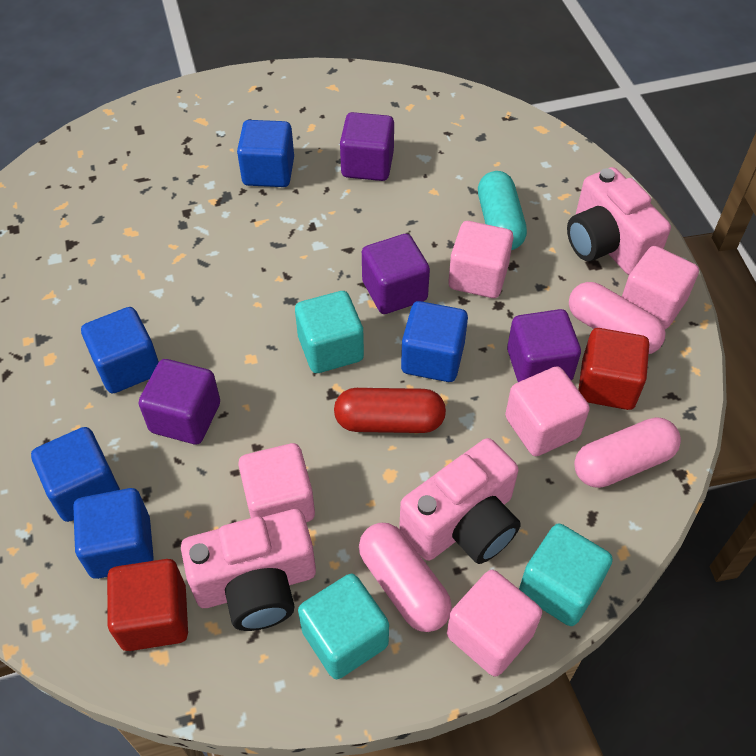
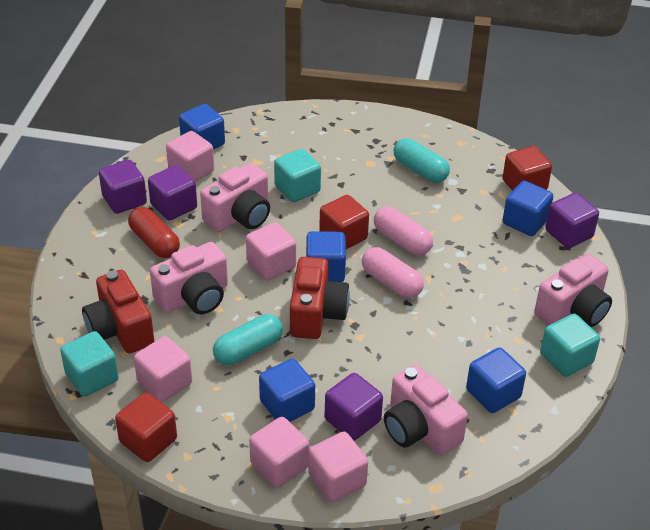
pink camera: [181,509,316,631] [399,438,521,564] [567,167,671,275] = 3 -> [150,242,228,314] [200,163,270,232] [384,365,468,455] [535,254,612,327] = 4
pink capsule: [359,523,452,632] [569,282,666,354] [574,417,681,488] = 3 -> [362,247,424,298] [374,206,433,255] = 2
red camera: none = 0 -> [82,270,154,353] [290,257,350,339] = 2
red cube: [107,559,188,651] [578,328,649,410] = 2 -> [115,392,177,462] [319,195,369,249] [503,146,552,191] = 3
turquoise capsule: [478,171,527,250] = 1 -> [213,314,283,365] [394,138,450,183] = 2

